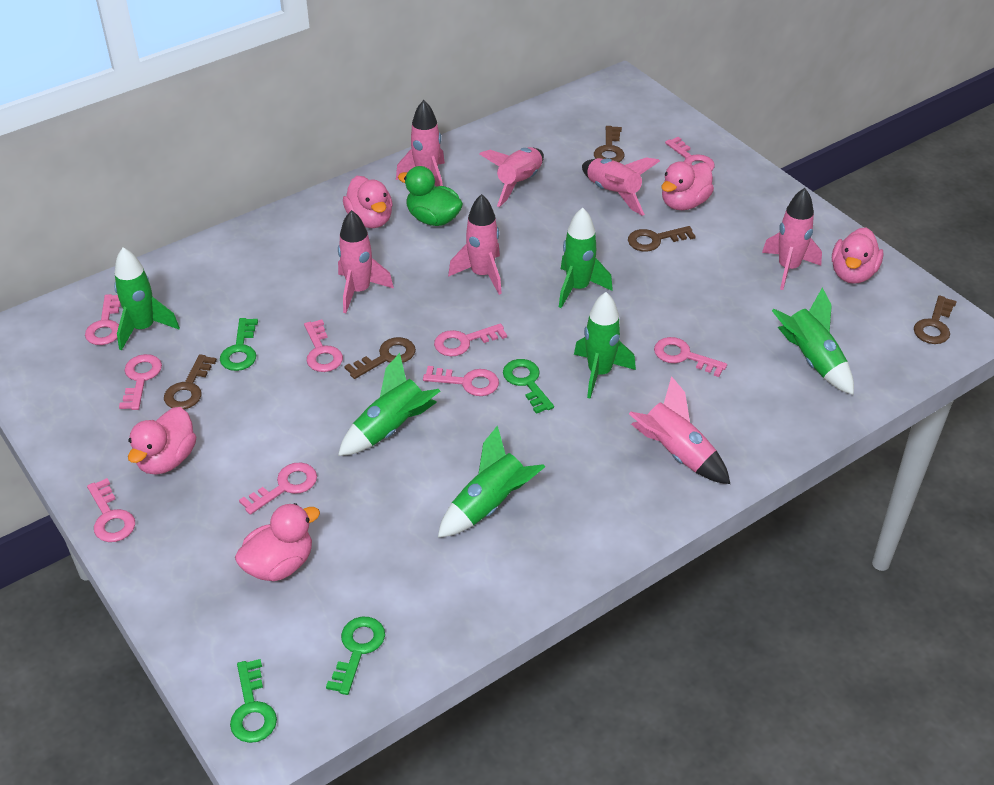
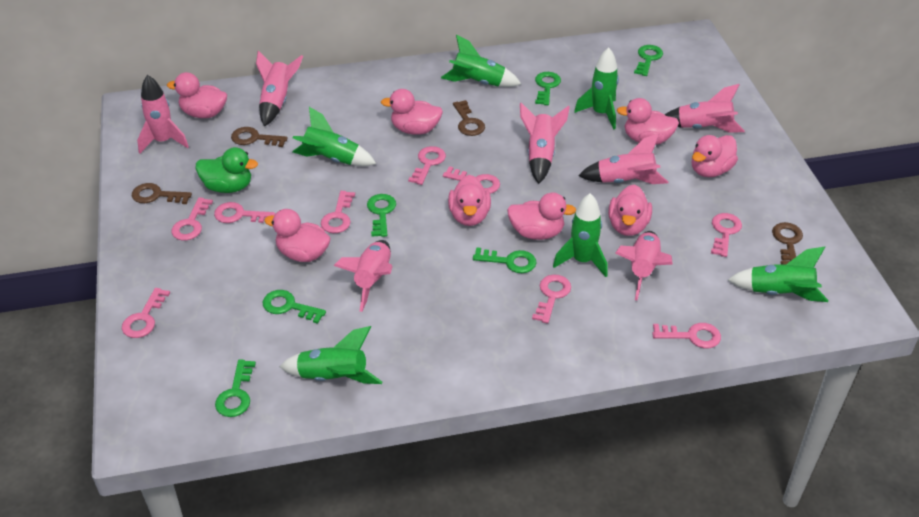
brown key: [164,354,217,409] [344,337,416,379] [594,126,624,162] [628,226,696,251] [914,295,957,344] = 5 -> [132,183,192,204] [231,127,288,147] [453,100,485,136] [772,222,803,265] = 4
green key: [220,318,258,371] [230,659,277,743] [326,617,385,695] [503,359,554,414] = 4 -> [215,360,256,417] [262,290,326,324] [367,194,396,237] [473,247,536,273] [535,72,561,105] [634,45,663,76] = 6
pink duck: [128,407,196,474] [235,503,320,581] [343,176,393,228] [661,161,714,210] [832,227,883,284] = 5 -> [167,72,227,118] [264,209,331,262] [381,89,443,135] [448,175,491,226] [507,193,576,240] [608,184,652,236] [617,98,679,145] [692,135,738,177] = 8

